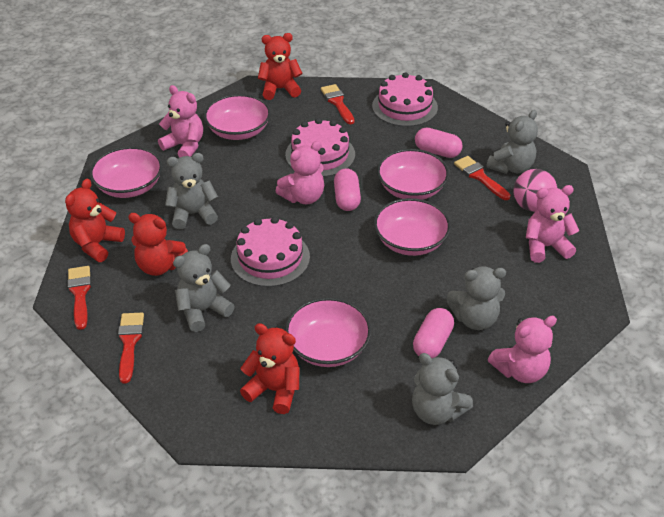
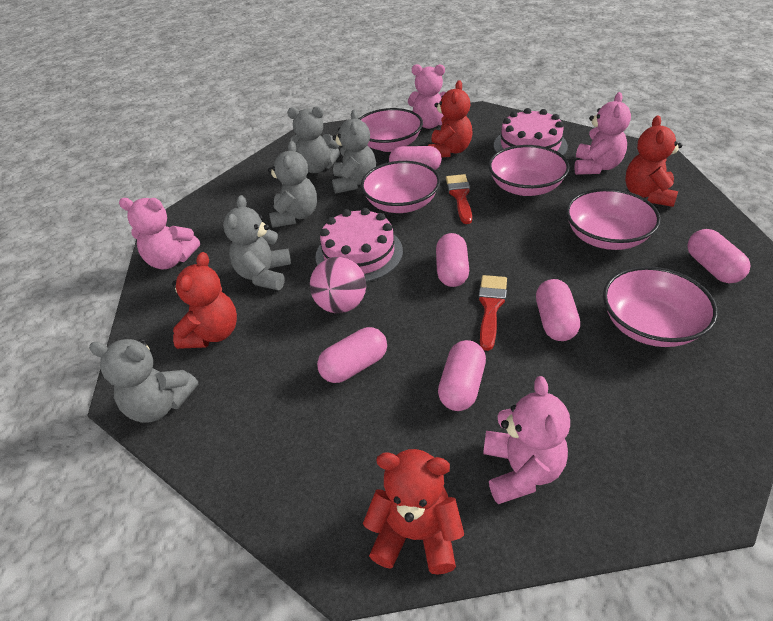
pink cake: [231,217,310,287] [285,118,355,177] [372,72,438,127] = 3 -> [315,208,403,282] [494,108,568,156] = 2
pink capsule: [334,168,361,211] [413,308,454,358] [415,128,463,158] = 3 -> [317,327,387,383] [389,146,442,170] [436,233,469,287] [438,340,486,411] [536,279,580,341] [687,229,750,283] = 6
red brush: [68,266,91,330] [118,313,144,384] [321,84,355,124] [454,156,510,200] = 4 -> [446,174,472,224] [478,275,507,351] = 2

